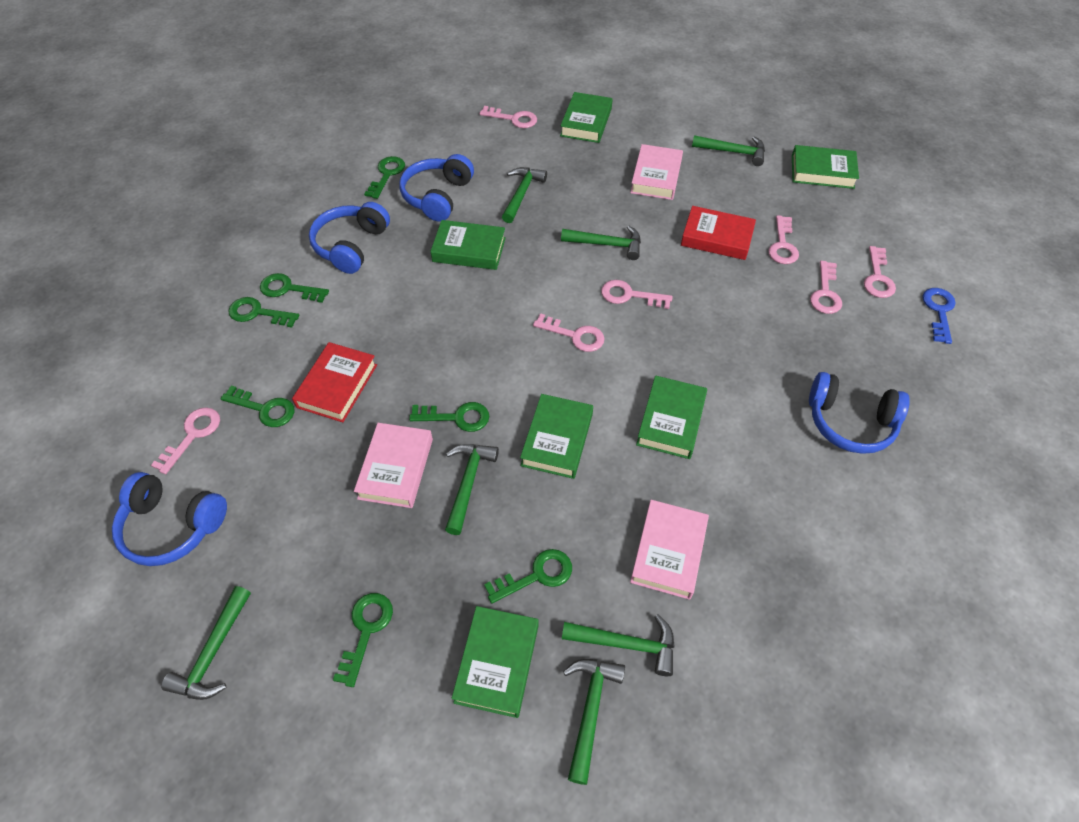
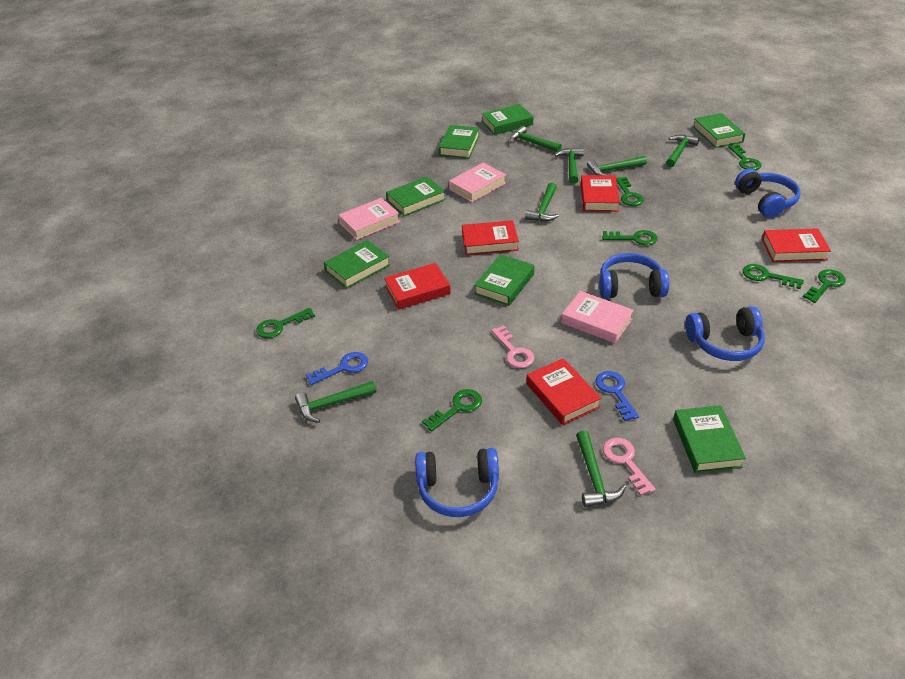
blue key: [922,288,956,344] = 1 -> [306,352,368,385] [595,371,639,421] = 2
green book: [430,220,506,270] [452,606,538,718] [520,394,593,479] [560,92,613,143] [636,375,707,459] [792,145,859,189] = 6 -> [324,240,390,289] [386,176,446,216] [439,125,479,159] [474,254,534,306] [482,104,533,135] [673,405,746,473] [693,113,745,148] = 7
pink key: [151,407,220,474] [479,106,537,128] [533,313,605,352] [601,280,672,309] [768,215,799,264] [810,261,842,314] [864,246,896,298] = 7 -> [491,325,535,368] [603,438,656,496] = 2
red book: [292,342,377,422] [681,206,756,260] = 2 -> [384,263,451,310] [462,220,519,255] [526,358,602,425] [581,175,620,212] [762,228,831,262] = 5

